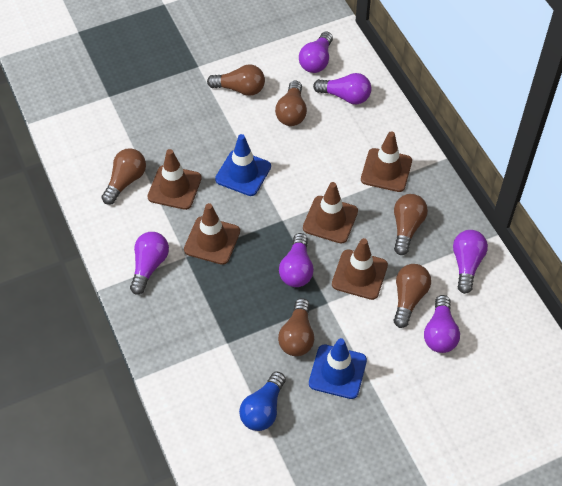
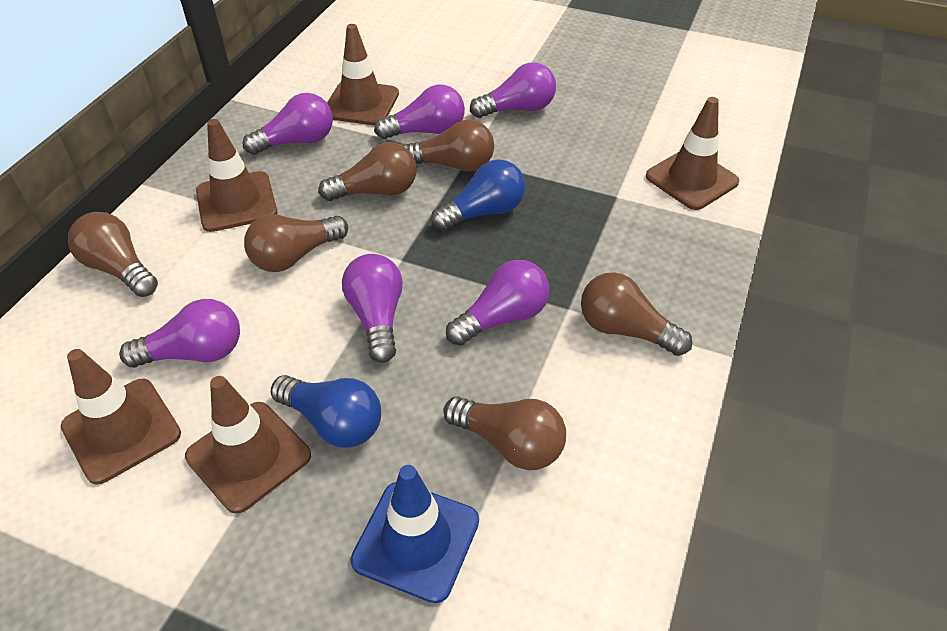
blue light bulb: [239,372,286,431] = 1 -> [271,375,381,448] [431,159,525,231] = 2
blue traffic cone: [215,134,271,196] [309,338,367,399] = 2 -> [351,465,479,603] = 1

